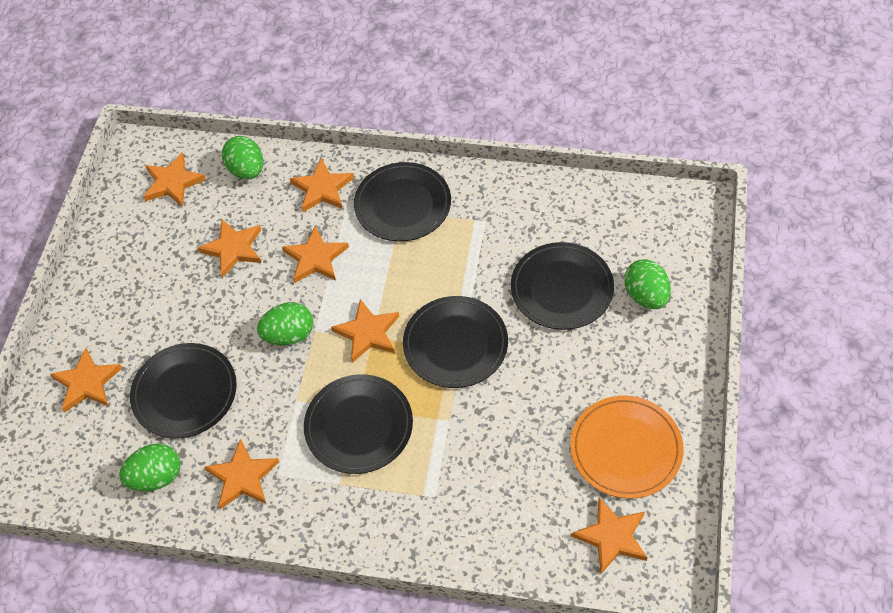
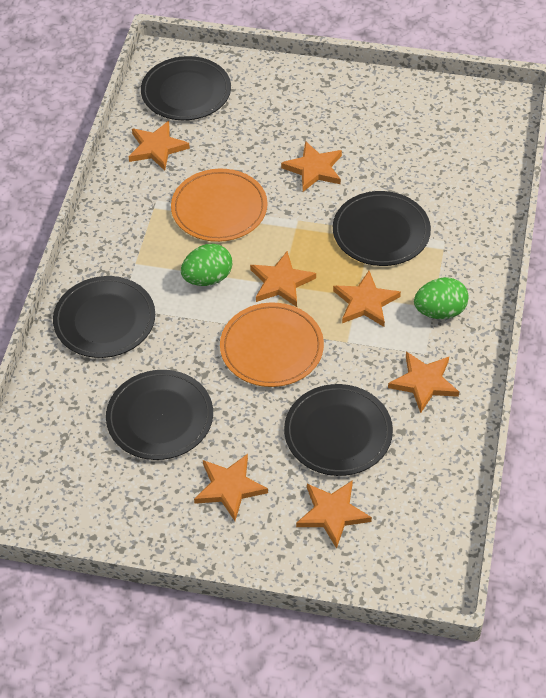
green egg: [119,443,181,491] [222,136,263,180] [257,302,314,346] [624,259,671,309] = 4 -> [181,244,232,286] [414,277,469,319] = 2
orange plate: [570,395,684,499] = 1 -> [171,169,268,242] [220,302,324,387] = 2
orange star: [50,347,122,413] [143,153,206,207] [197,219,261,277] [204,439,279,509] [282,226,349,283] [290,158,354,212] [331,299,399,363] [571,498,648,574] = 8 -> [128,121,190,171] [194,454,268,521] [250,251,316,307] [281,141,342,192] [296,480,372,549] [333,271,401,327] [388,352,459,413] = 7

